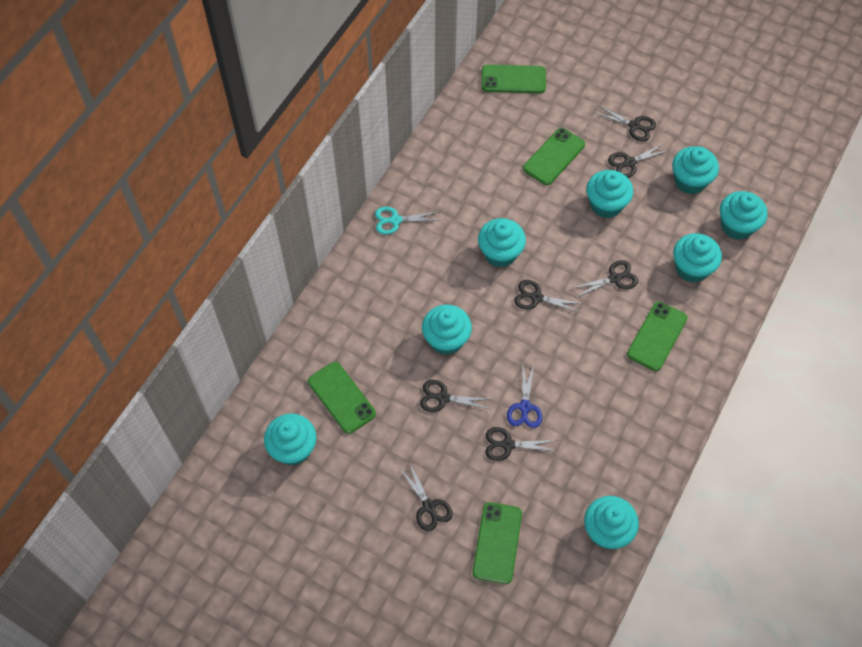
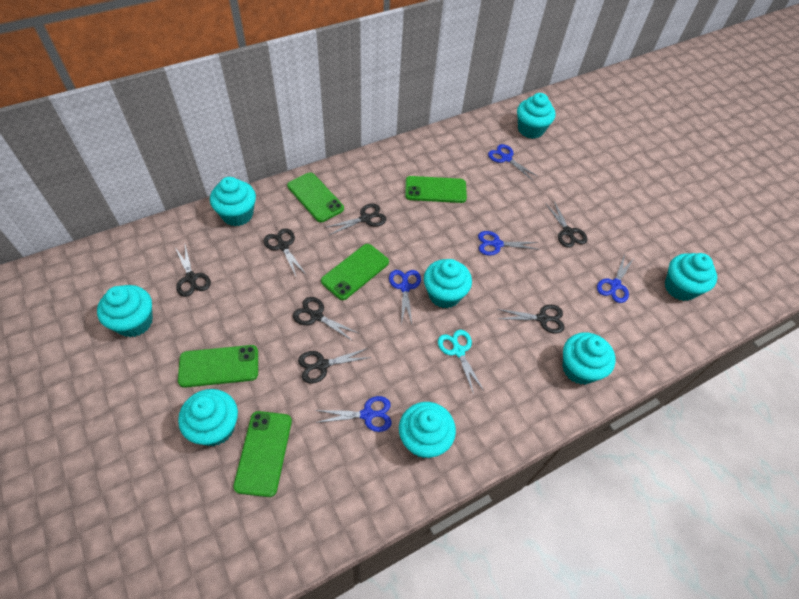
blue scissors: [507,365,542,428] = 1 -> [315,396,392,432] [389,270,421,324] [478,231,540,256] [488,144,539,180] [597,254,634,303] = 5

